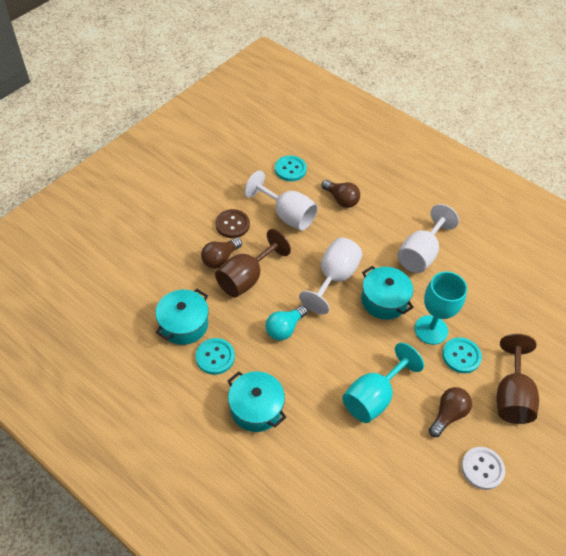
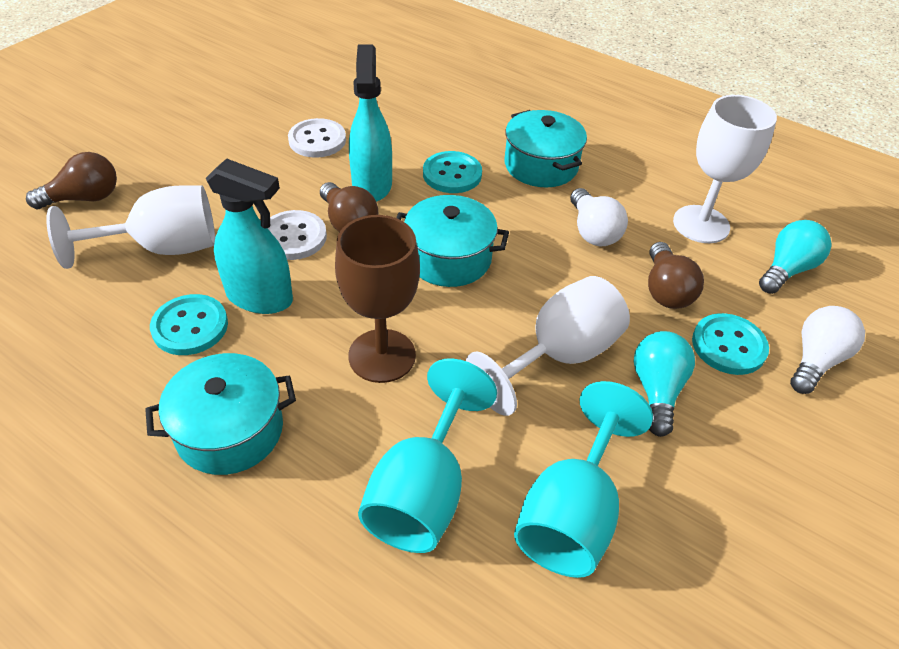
brown button: [216,209,250,238] = 1 -> none = 0
brown goblet: [215,229,291,298] [497,334,539,424] = 2 -> [335,215,420,383] = 1
turquoise light bulb: [265,305,308,341] = 1 -> [634,331,695,437] [759,220,831,294] = 2
turquoise spray bottle: none = 0 -> [206,159,293,314] [349,44,392,202] = 2
white button: [461,447,505,490] = 1 -> [268,210,327,260] [288,118,346,158] = 2
white light bulb: none = 0 -> [570,188,628,246] [790,306,865,394] = 2

